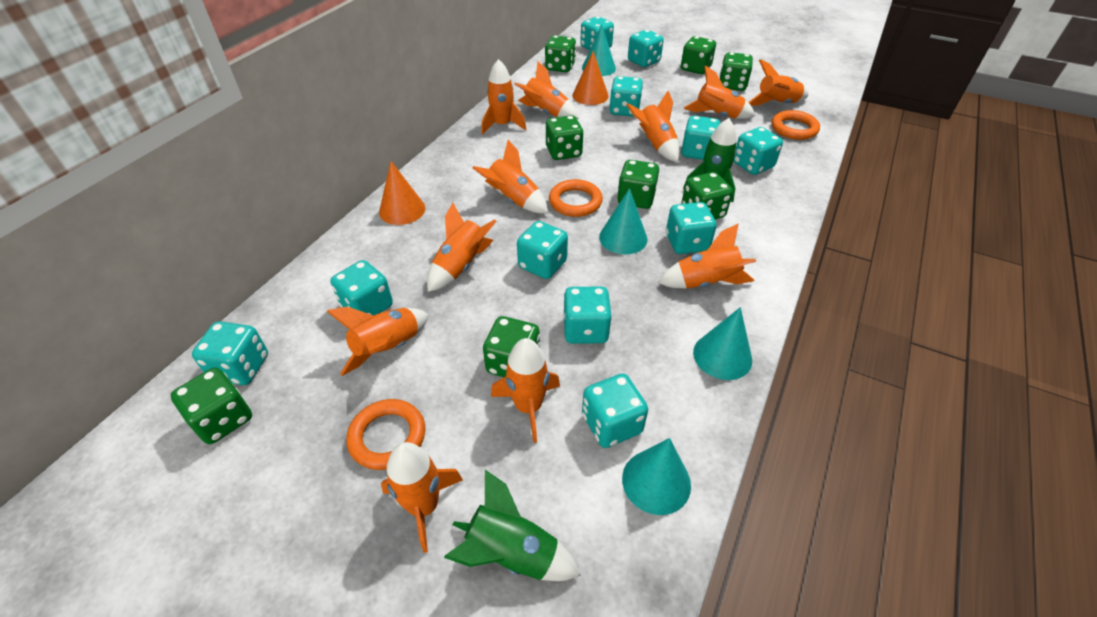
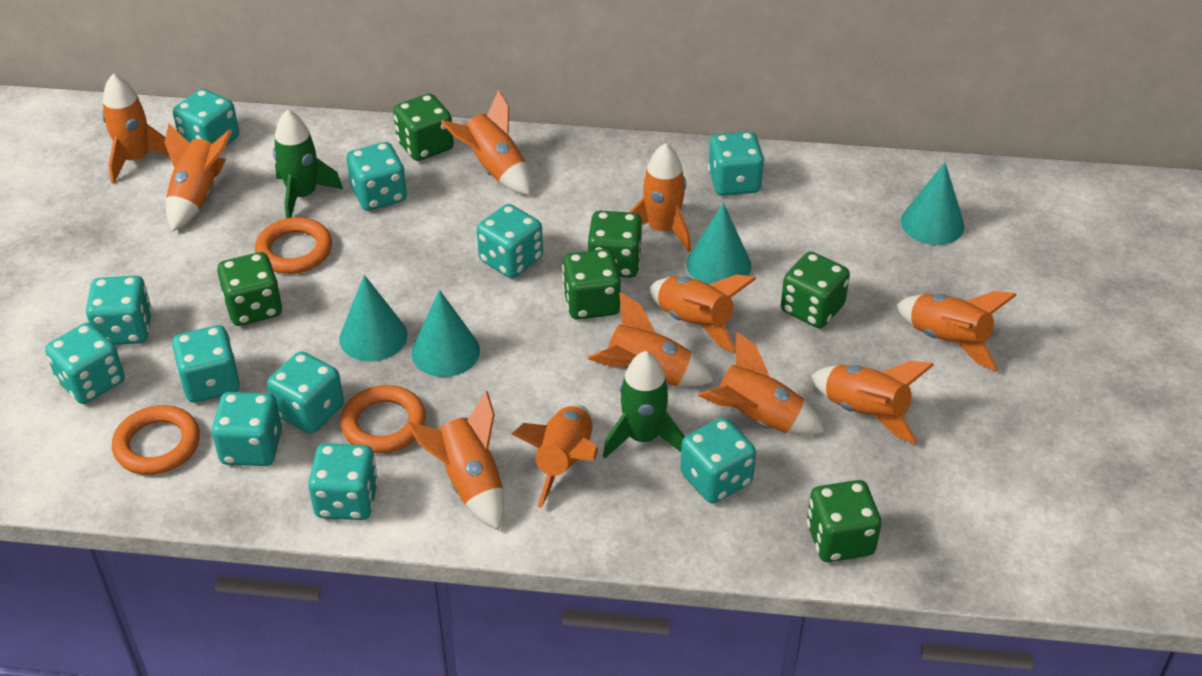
green dice: [171,368,252,444] [483,316,540,377] [545,35,576,72] [546,115,584,160] [617,160,659,209] [681,36,716,74] [681,172,733,219] [719,52,753,91] = 8 -> [217,252,282,326] [393,94,454,161] [562,249,621,320] [588,211,643,278] [781,252,850,328] [807,480,881,562] = 6
orange cone: [379,161,425,225] [572,51,609,105] = 2 -> none = 0

